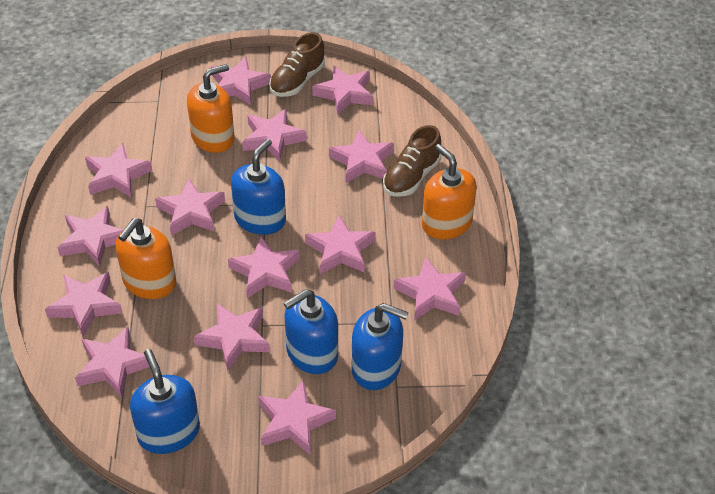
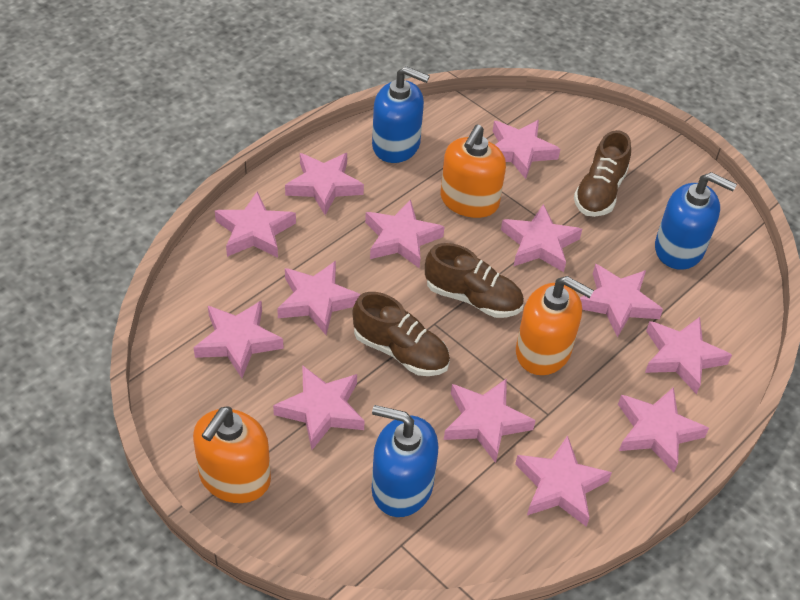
blue soap dispenser: [130,349,200,454] [231,139,286,235] [284,289,338,374] [351,303,409,390] = 4 -> [372,66,430,163] [372,405,439,517] [655,172,737,270] = 3
brown shoe: [269,32,325,97] [383,125,441,197] = 2 -> [353,292,450,376] [425,243,524,318] [574,130,631,217] = 3
pink star: [45,272,122,336] [57,206,123,267] [75,327,150,398] [85,143,152,197] [155,178,225,236] [194,304,270,371] [211,57,271,105] [228,236,300,298] [242,109,307,162] [258,380,336,455] [305,215,376,274] [312,66,374,115] [329,130,394,183] [394,256,466,320] = 14 -> [193,301,284,378] [215,191,296,258] [273,365,365,450] [277,261,361,335] [285,153,364,215] [365,199,444,268] [444,378,536,463] [493,120,560,179] [501,204,582,272] [515,435,612,526] [580,264,663,338] [618,387,709,472] [645,317,732,394] = 13

